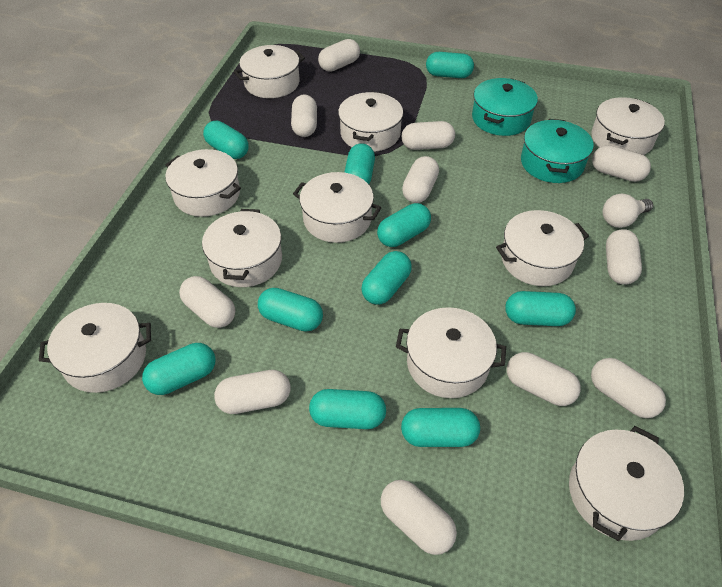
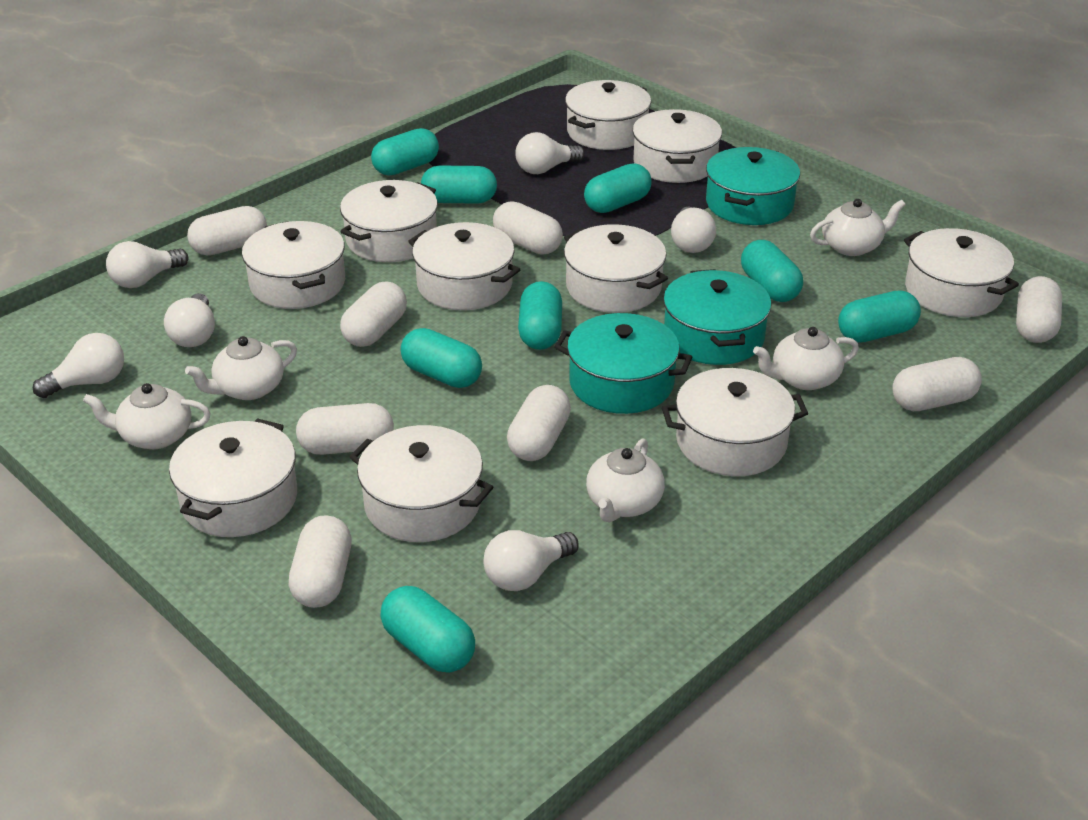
turquoise capsule: [142,343,216,395] [203,121,249,159] [258,288,323,332] [309,389,386,429] [344,143,375,184] [361,251,412,305] [377,203,431,247] [401,408,480,447] [426,52,474,78] [505,291,576,326] = 10 -> [371,128,439,176] [380,586,475,673] [401,328,482,388] [421,166,497,204] [518,281,562,350] [584,163,652,213] [741,240,803,302] [838,290,921,343] = 8
turquoise pot: [472,78,538,136] [521,119,594,183] = 2 -> [554,313,692,414] [663,269,771,365] [706,147,800,225] = 3
white capsule: [179,276,235,328] [214,370,290,414] [291,95,317,137] [318,39,360,72] [381,480,457,555] [402,121,455,150] [402,156,439,203] [507,352,581,406] [591,358,666,418] [592,145,651,182] [606,229,642,285] = 11 -> [187,206,267,256] [288,515,352,608] [296,403,394,455] [340,282,407,347] [493,201,563,254] [507,385,571,461] [892,357,982,411] [1016,276,1062,343] = 8
white light bulb: [603,194,653,228] = 1 -> [33,333,124,398] [106,241,188,288] [164,293,215,347] [484,530,579,591] [515,132,585,174] [671,207,716,253] = 6
white teapot: none = 0 -> [83,383,211,449] [185,336,297,400] [586,438,665,523] [753,327,859,390] [810,199,906,256] = 5

